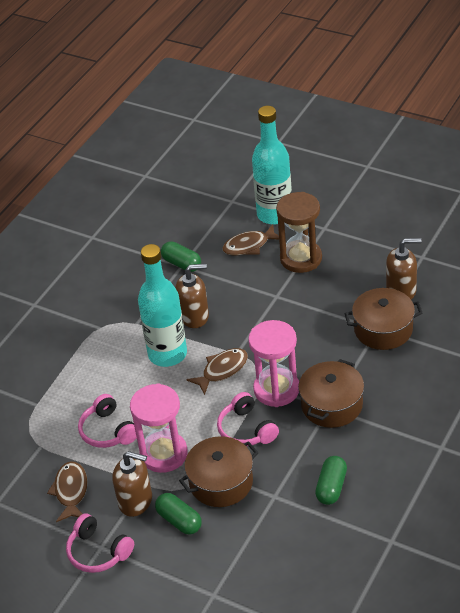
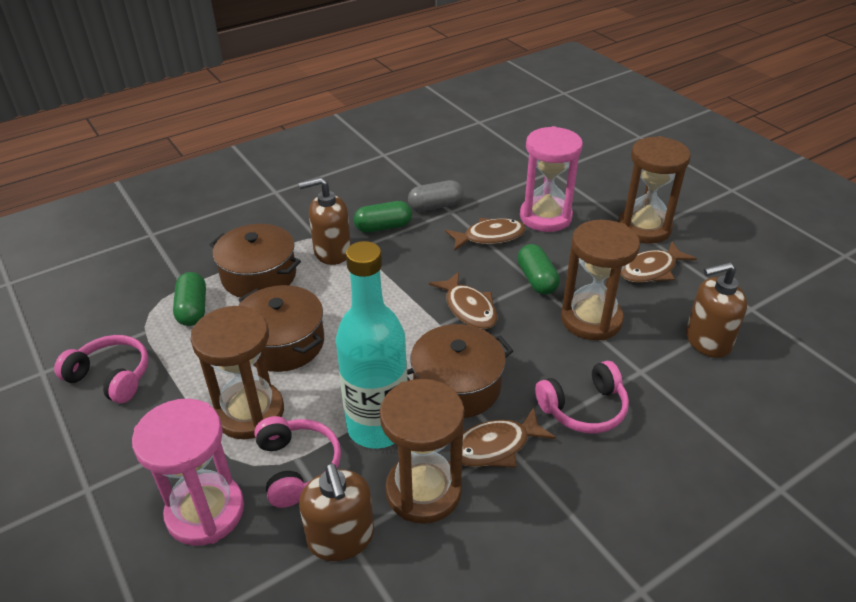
brown fish: [47,461,87,522] [186,348,248,395] [222,224,279,255] = 3 -> [429,271,497,330] [445,218,526,251] [450,407,556,468] [621,241,697,283] = 4
brown hourglass: [276,192,322,273] = 1 -> [191,306,284,439] [380,379,464,524] [561,220,640,340] [618,136,691,244] = 4
grey capsule: none = 0 -> [408,180,464,212] = 1
turquoise bottle: [138,244,187,367] [252,106,292,225] = 2 -> [336,241,408,449] = 1

